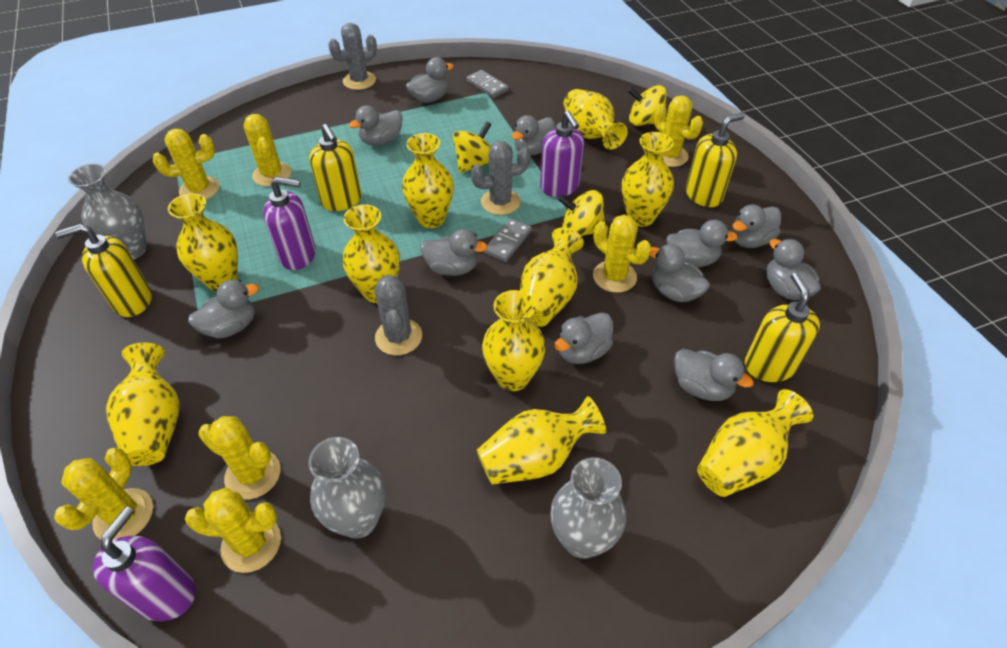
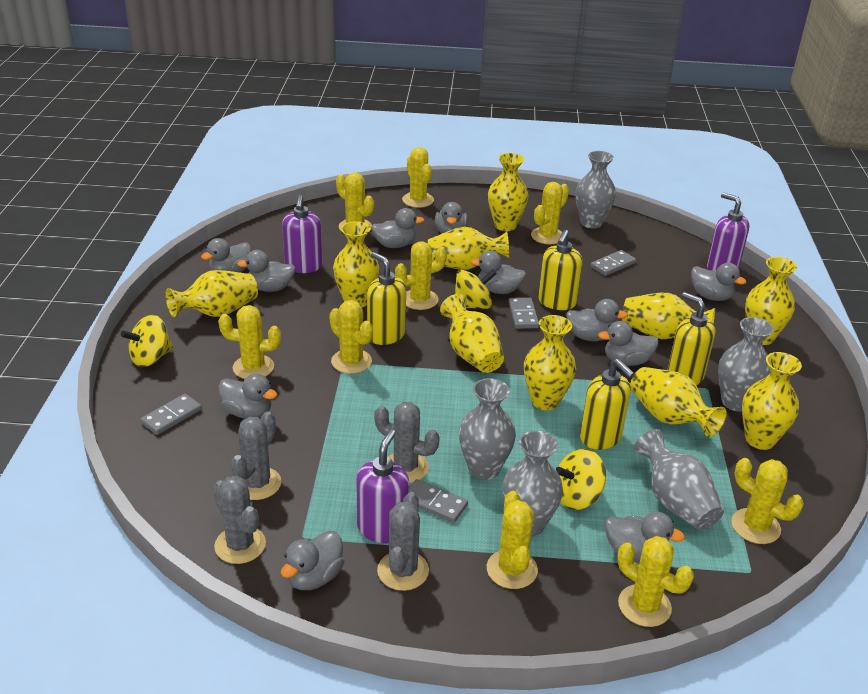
grey cactus: [328,23,377,90] [375,275,422,355] [471,141,530,215] = 3 -> [213,476,266,564] [231,411,282,500] [374,402,440,483] [377,492,429,591] = 4
grey domino: [467,70,509,98] [484,218,532,262] = 2 -> [140,394,202,435] [409,479,468,523] [509,297,539,329] [591,250,636,276] = 4
grey vase: [68,164,147,260] [308,437,386,539] [550,457,626,559] = 3 -> [459,378,516,480] [502,431,563,537] [575,151,616,228] [633,429,724,530] [718,317,774,412] = 5
yellow cactus: [54,448,153,540] [153,129,219,200] [185,487,281,573] [198,416,280,499] [244,114,291,187] [593,215,651,293] [654,95,703,167] = 7 -> [218,305,281,379] [329,300,373,374] [336,172,374,230] [395,241,447,310] [402,147,434,208] [487,491,538,589] [531,182,569,245] [617,536,694,627] [731,458,804,544] = 9

